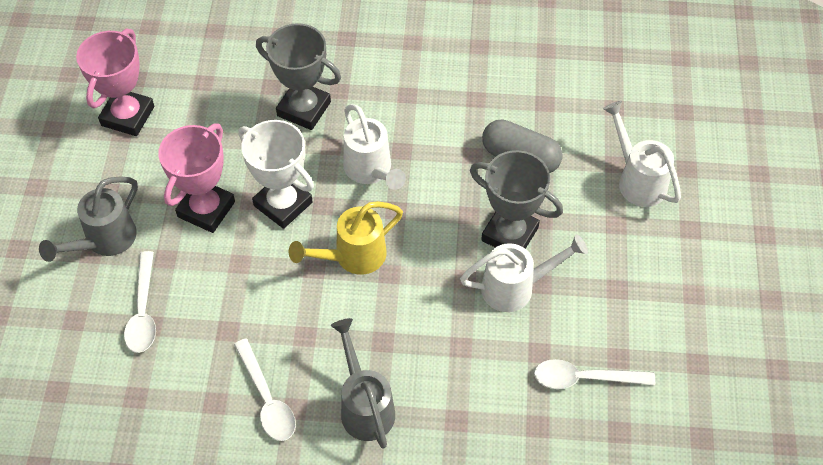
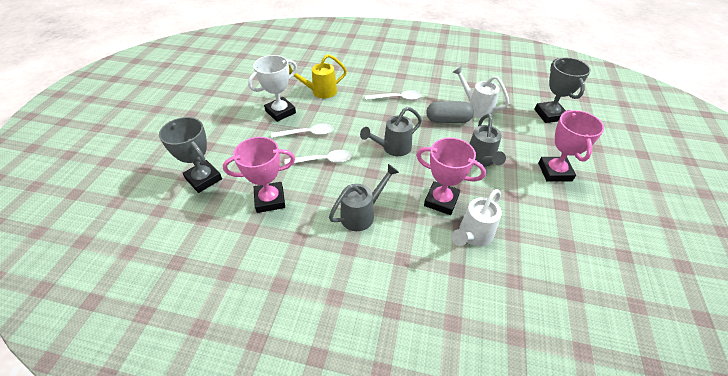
grey watering can: [39,176,138,262] [331,318,395,449] = 2 -> [329,164,399,231] [360,107,422,156] [469,114,506,167] = 3
pink trophy: [76,28,154,136] [158,124,235,233] = 2 -> [223,137,295,213] [416,138,486,215] [538,110,604,182] = 3
white watering can: [343,104,406,190] [460,234,588,312] [603,101,681,207] = 3 -> [451,189,502,247] [453,66,509,118] = 2

